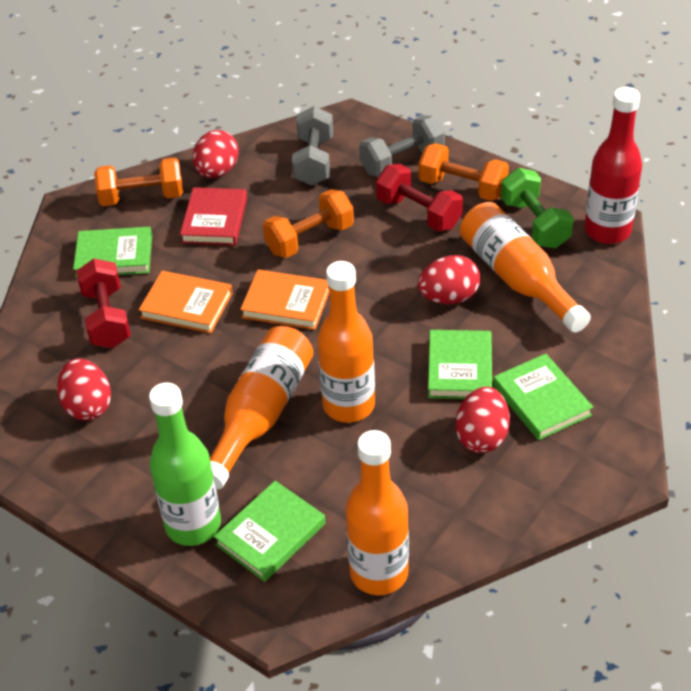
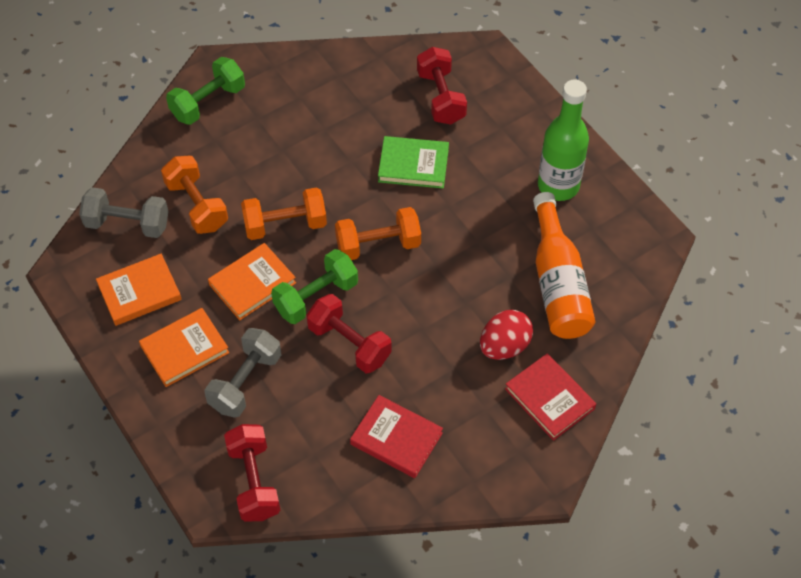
green book: [73,227,152,278] [214,481,325,582] [428,330,492,399] [493,354,593,440] = 4 -> [378,136,449,189] = 1
green dumbbell: [501,168,574,248] = 1 -> [166,57,245,125] [271,249,358,324] = 2
orange book: [139,271,233,333] [240,270,330,330] = 2 -> [96,254,182,326] [139,308,229,387] [208,243,296,320] = 3
orange bottle: [210,326,313,490] [317,261,375,423] [345,430,409,595] [460,202,591,333] = 4 -> [533,192,596,339] = 1
red book: [180,187,247,245] = 1 -> [350,395,443,478] [505,353,596,441] = 2
red bottle: [584,87,642,244] = 1 -> none = 0
red dumbbell: [76,259,131,348] [376,164,463,232] = 2 -> [224,424,280,521] [307,294,392,373] [417,47,467,125] = 3
red egg: [57,358,111,421] [193,130,239,178] [418,255,480,304] [455,387,510,453] = 4 -> [480,310,533,360] = 1

